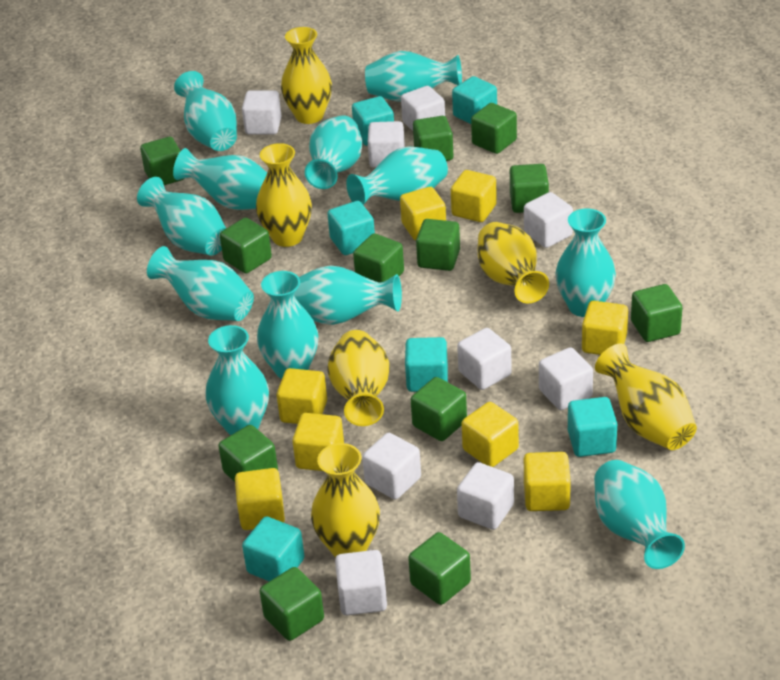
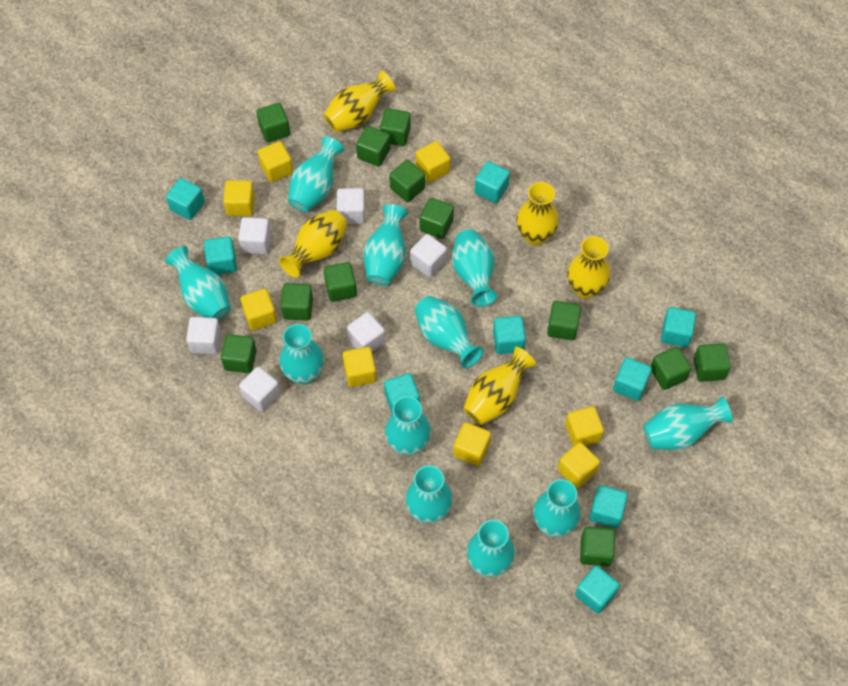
turquoise cube: [242,516,304,581] [327,201,375,255] [352,96,394,146] [405,337,448,392] [452,76,497,124] [568,397,617,457] = 6 -> [166,178,205,220] [204,236,237,275] [384,373,420,414] [474,161,510,203] [493,316,526,354] [575,566,620,614] [589,485,628,528] [613,357,652,401] [661,307,696,347] = 9
turquoise vase: [137,177,226,256] [147,246,254,321] [173,148,267,210] [174,71,237,151] [205,325,269,435] [257,271,318,379] [294,266,402,325] [305,115,362,189] [346,147,448,205] [365,51,462,102] [555,208,616,317] [594,460,685,569] = 12 -> [165,246,231,321] [279,324,324,385] [288,136,345,212] [363,204,408,285] [385,396,431,455] [405,465,453,523] [415,296,484,368] [452,230,497,307] [467,520,515,577] [533,479,581,537] [643,396,733,450] = 11
white cube: [242,90,282,135] [335,550,387,615] [362,433,421,499] [368,121,405,168] [401,86,445,131] [457,328,512,390] [457,462,514,530] [524,192,573,248] [539,347,593,410] = 9 -> [186,317,221,354] [238,217,271,254] [239,367,280,412] [337,188,365,224] [347,312,385,352] [410,234,447,277] = 6
yellow vase: [256,143,312,247] [281,27,332,124] [311,443,380,557] [327,330,390,426] [478,222,549,303] [595,344,697,450] = 6 -> [279,210,347,278] [324,70,396,132] [463,347,536,425] [517,182,559,246] [567,236,611,299] = 5

